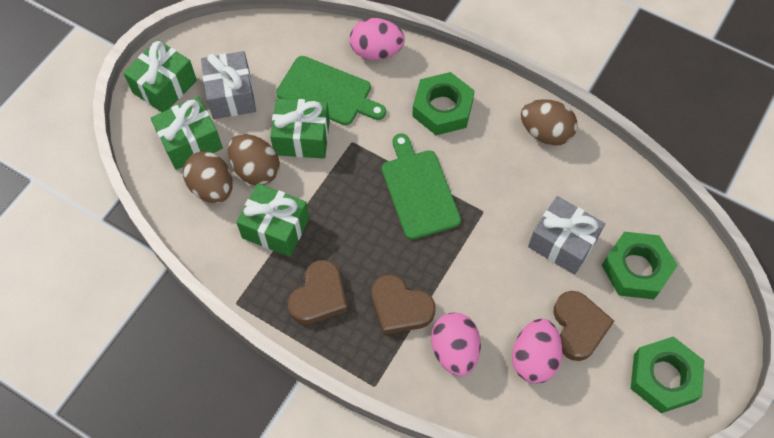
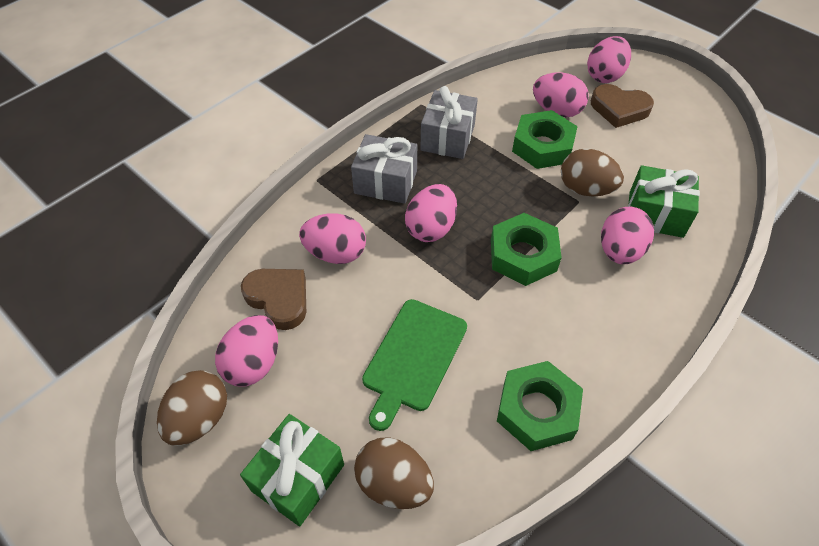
brown heart: [288,260,347,324] [372,275,436,335] [553,291,614,361] = 3 -> [241,269,306,330] [591,84,654,128] = 2
green cutting board: [276,56,386,125] [382,133,461,240] = 2 -> [362,299,467,431] = 1
green gift: [124,40,197,112] [151,97,223,170] [236,183,309,257] [270,98,330,159] = 4 -> [240,414,344,526] [628,165,700,238] = 2
pink egg: [350,18,405,60] [431,313,481,376] [512,318,563,384] = 3 -> [215,315,278,387] [299,213,366,264] [405,184,457,242] [533,72,589,117] [587,36,631,83] [601,207,654,264] = 6

